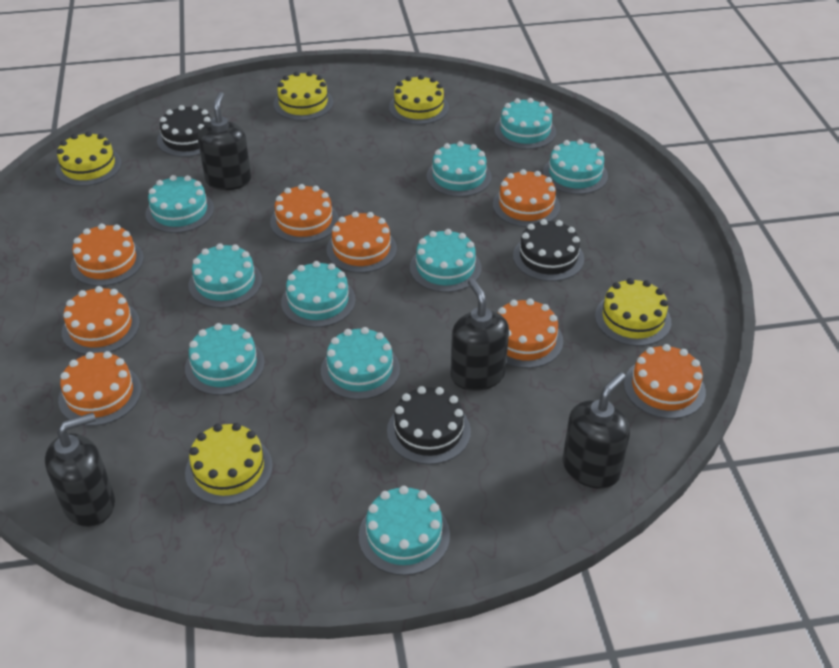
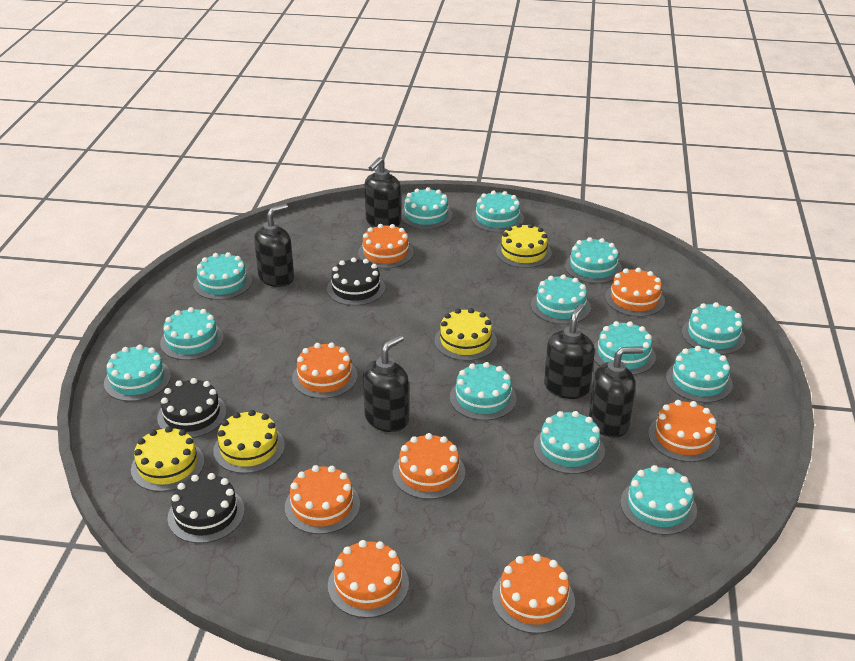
black soap dispenser: [45,413,115,527] [198,92,251,190] [451,278,509,391] [562,372,630,489] = 4 -> [254,204,294,287] [363,335,409,432] [364,157,401,227] [544,304,595,399] [589,346,644,438] = 5
turquoise cake: [145,175,214,233] [185,323,265,395] [188,243,262,308] [281,261,356,328] [321,327,400,400] [359,486,450,575] [410,229,481,292] [427,141,492,197] [494,98,556,149] [543,139,608,194] = 10 -> [104,345,171,401] [160,307,224,360] [194,252,252,300] [401,187,453,229] [450,362,517,421] [471,191,524,233] [531,275,591,324] [534,411,605,474] [565,237,622,284] [594,321,656,375] [621,465,697,535] [666,346,733,403] [682,302,745,355] = 13
yellow cake: [56,131,122,186] [185,423,273,505] [274,71,333,120] [389,75,449,125] [595,278,671,346] = 5 -> [131,426,204,492] [213,410,285,474] [435,308,497,361] [496,223,552,268] = 4

